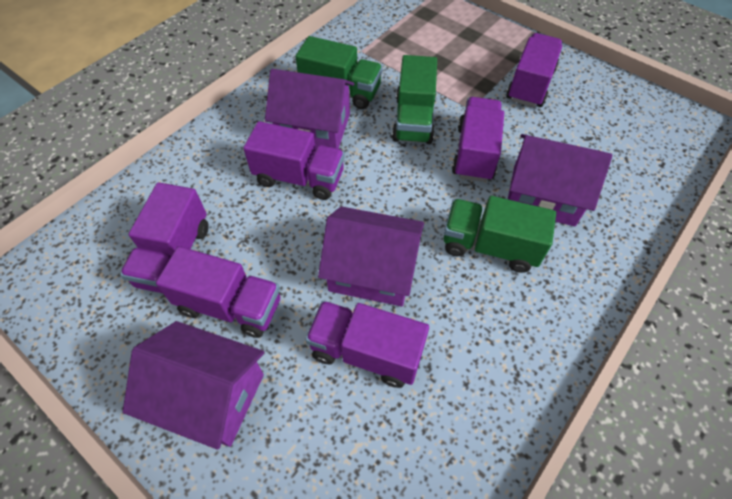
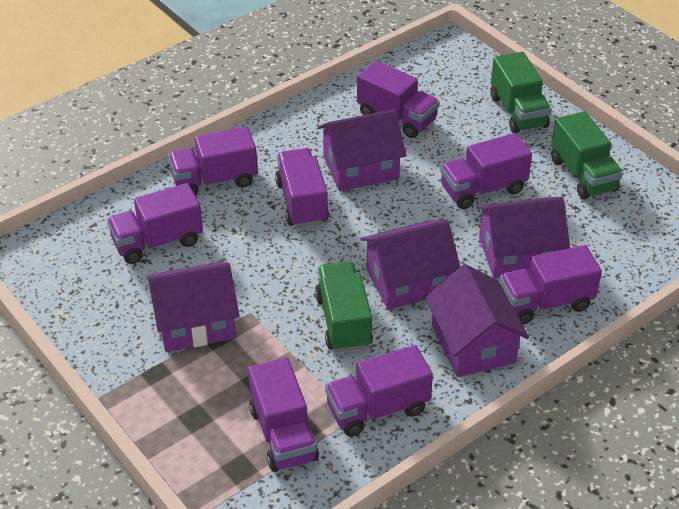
purple house: [123,321,264,450] [265,69,354,149] [318,206,424,307] [508,134,612,226] = 4 -> [146,261,240,352] [318,109,406,191] [361,220,460,310] [425,264,529,377] [476,197,570,278] = 5
purple truck: [120,182,208,293] [156,246,280,338] [243,121,345,200] [305,301,429,388] [452,97,504,182] [506,33,563,107] = 6 -> [107,183,203,264] [168,127,258,196] [248,358,319,472] [275,148,329,227] [325,345,433,437] [357,61,439,138] [440,133,532,209] [499,245,602,324] = 8

